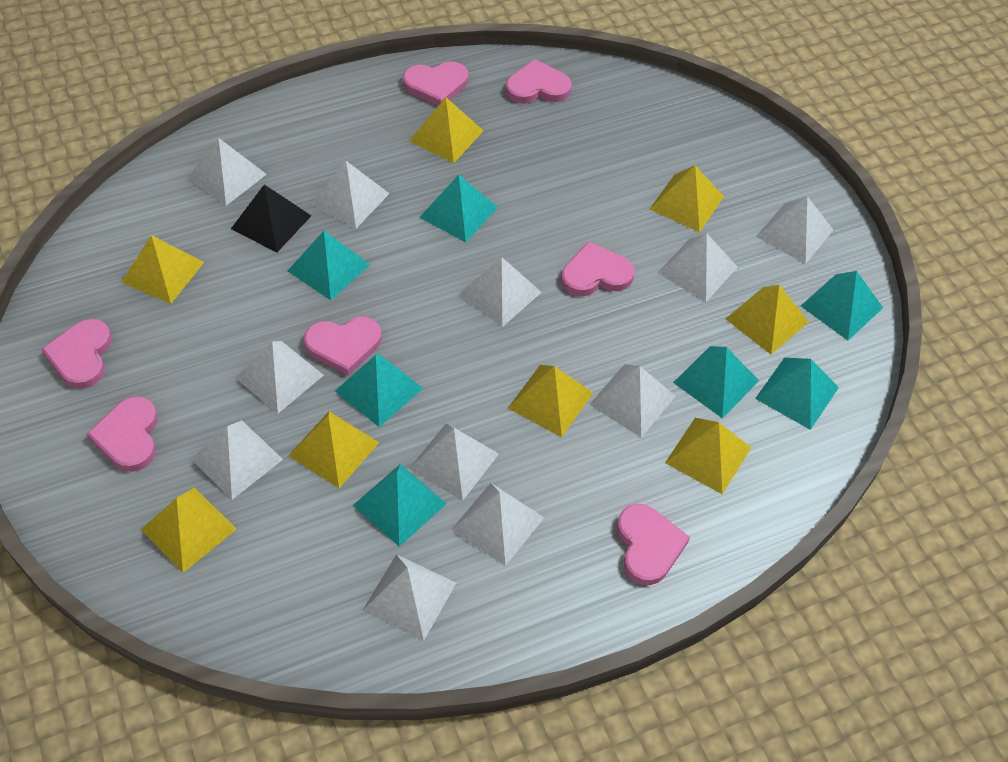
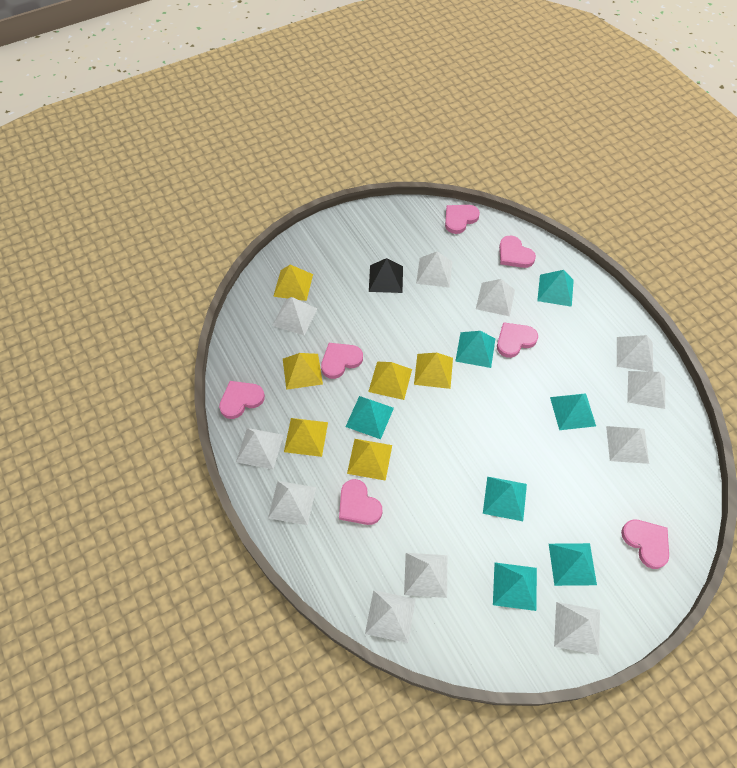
yellow pyramid: [121,235,204,304] [141,487,237,573] [288,411,379,488] [409,97,484,163] [508,365,593,437] [649,165,724,232] [665,418,751,494] [725,285,809,355] = 8 -> [273,265,313,301] [283,353,323,390] [284,418,328,457] [347,439,392,481] [368,362,412,400] [414,353,453,389] = 6

